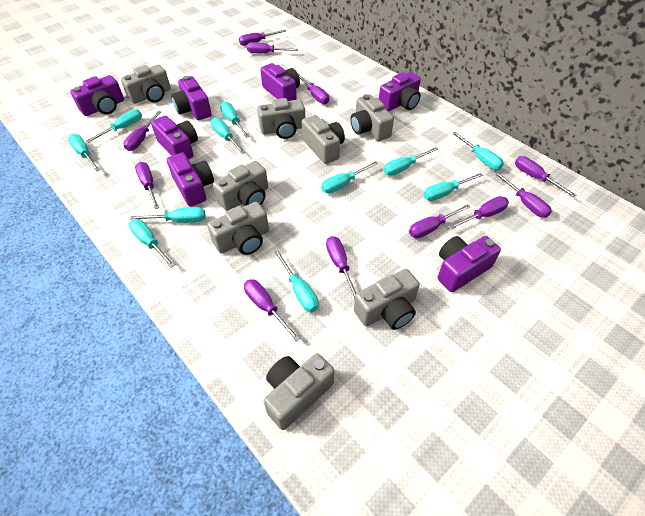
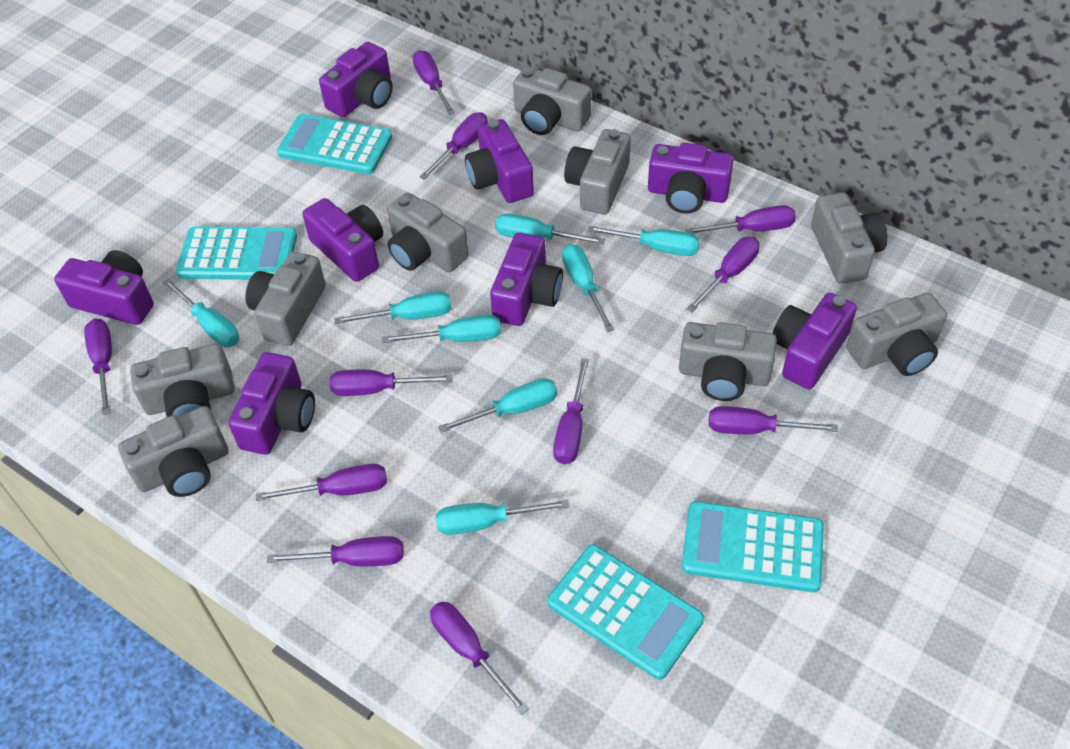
grey camera: [121,65,171,104] [207,202,269,255] [213,161,268,211] [257,98,305,139] [264,353,335,430] [301,115,345,164] [350,94,394,141] [354,269,420,330] = 8 -> [118,406,228,497] [130,343,235,417] [245,252,326,346] [387,193,469,272] [513,67,591,135] [564,129,631,215] [679,322,777,401] [811,192,888,284] [846,293,947,376] = 9
purple camera: [70,75,124,116] [151,116,198,159] [167,153,214,207] [171,76,212,120] [260,63,300,101] [379,72,421,112] [438,236,501,292] = 7 -> [54,250,154,325] [228,352,315,455] [303,198,383,282] [319,42,393,117] [465,119,534,203] [490,233,563,326] [648,143,734,214] [772,293,857,389] = 8
turquoise calculator: none = 0 -> [176,226,297,280] [277,114,392,174] [547,545,704,680] [682,501,824,592] = 4
turquoise screwdriver: [68,134,100,172] [86,109,142,143] [129,219,175,267] [130,207,205,223] [210,117,245,154] [220,102,250,138] [274,250,319,312] [321,161,379,193] [383,147,438,176] [423,173,483,201] [452,132,504,170] = 11 -> [163,278,239,347] [334,292,452,324] [382,315,501,343] [436,500,569,535] [438,378,558,433] [495,214,605,244] [562,244,614,332] [588,226,700,256] = 8

